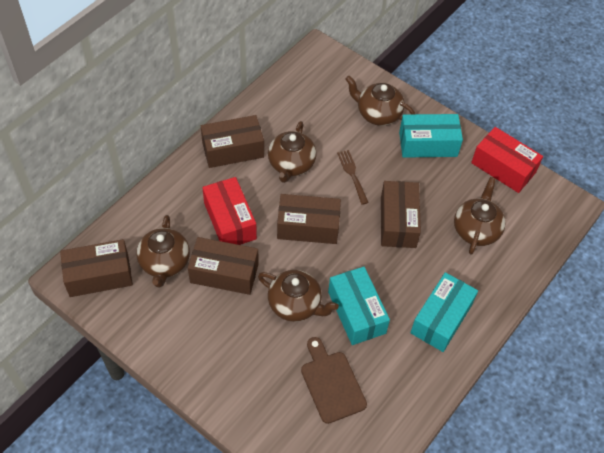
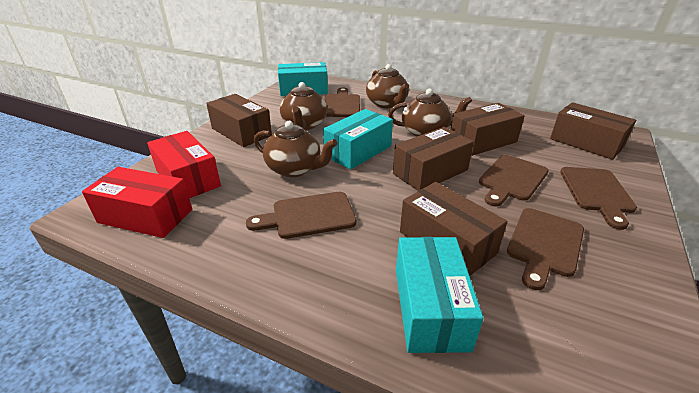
brown cutting board: [301,337,367,424] = 1 -> [246,192,357,239] [324,88,360,117] [479,155,549,206] [507,208,584,290] [560,167,637,230] = 5
brown fork: [337,150,369,205] = 1 -> none = 0
brown teapot: [136,215,190,287] [258,270,339,322] [268,121,317,183] [345,76,415,126] [454,177,506,255] = 5 -> [254,121,337,177] [280,82,327,130] [366,64,409,108] [388,89,472,137] = 4

